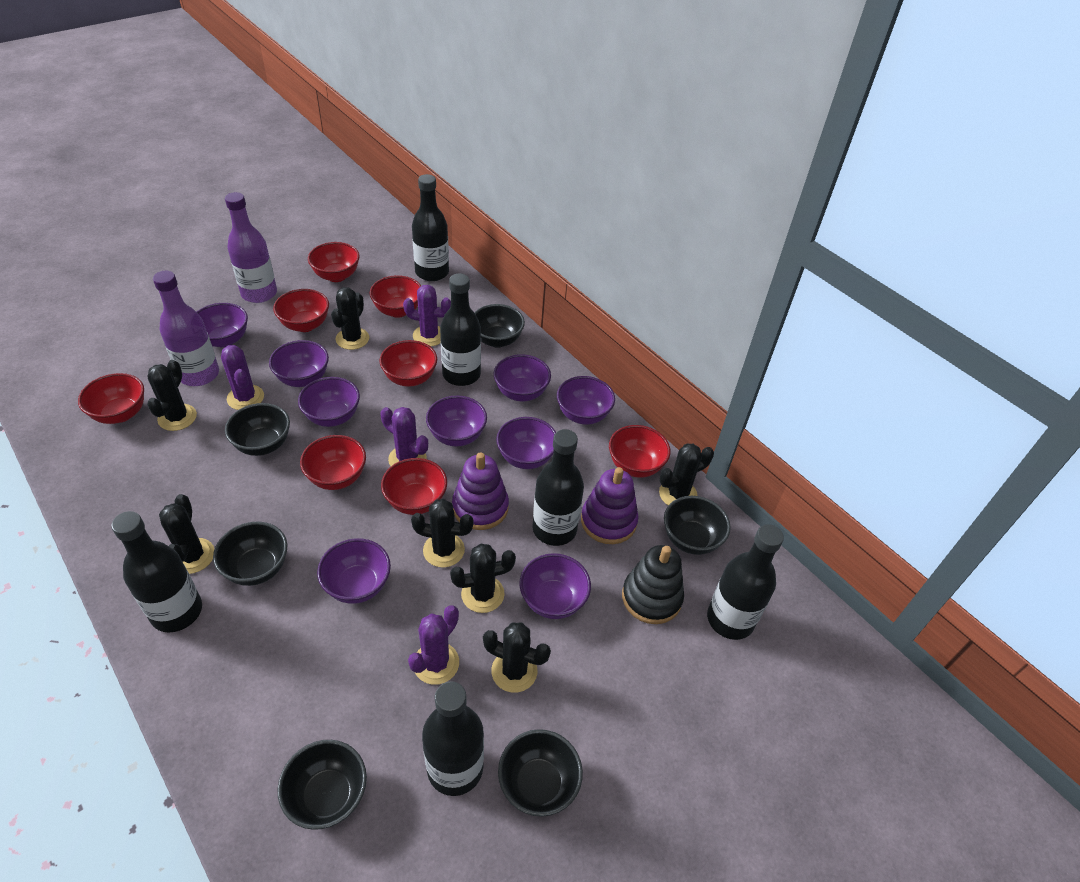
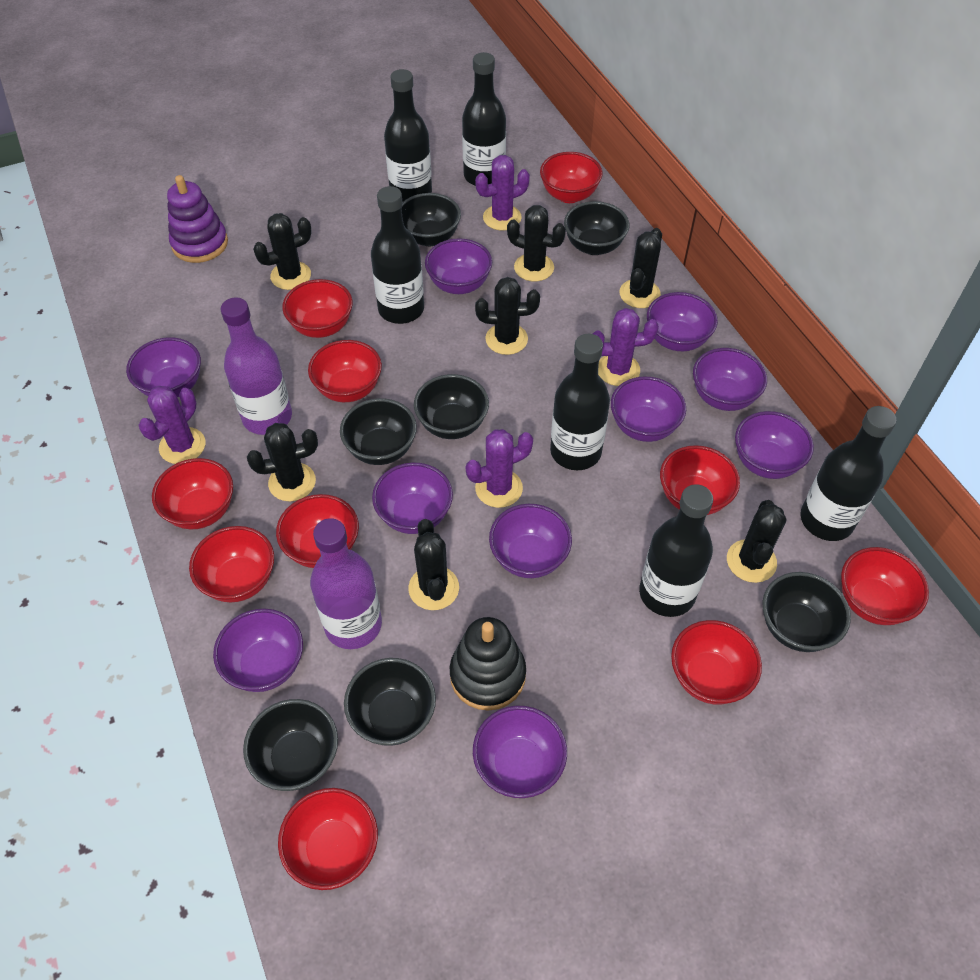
black bowl: [213,522,287,586] [225,403,290,456] [278,740,367,830] [474,304,525,348] [498,729,583,817] [664,496,731,555] = 6 -> [243,699,338,791] [340,398,417,465] [344,658,436,746] [401,193,461,246] [414,374,489,439] [564,201,629,255] [762,572,851,652] = 7
purple bowl: [197,303,248,347] [269,340,329,387] [298,377,360,427] [317,538,391,604] [426,396,487,446] [494,354,551,401] [496,417,556,469] [519,553,591,619] [557,376,615,425] = 9 -> [126,337,201,397] [213,609,303,692] [372,462,453,534] [425,238,492,294] [473,706,567,798] [489,504,572,578] [611,376,686,442] [647,292,718,351] [693,348,767,411] [735,411,814,479] = 10
purple stacking toy: [452,452,509,530] [581,467,638,544] = 2 -> [167,175,228,263] = 1
red bowl: [78,373,144,424] [273,289,329,332] [300,435,366,490] [308,242,360,282] [370,275,421,318] [379,340,437,387] [381,458,447,515] [609,425,671,478] = 8 -> [152,458,233,529] [189,526,274,602] [276,494,359,568] [278,788,378,890] [282,279,353,338] [308,340,382,402] [540,152,603,203] [660,445,740,515] [671,620,762,705] [841,547,929,625] = 10

